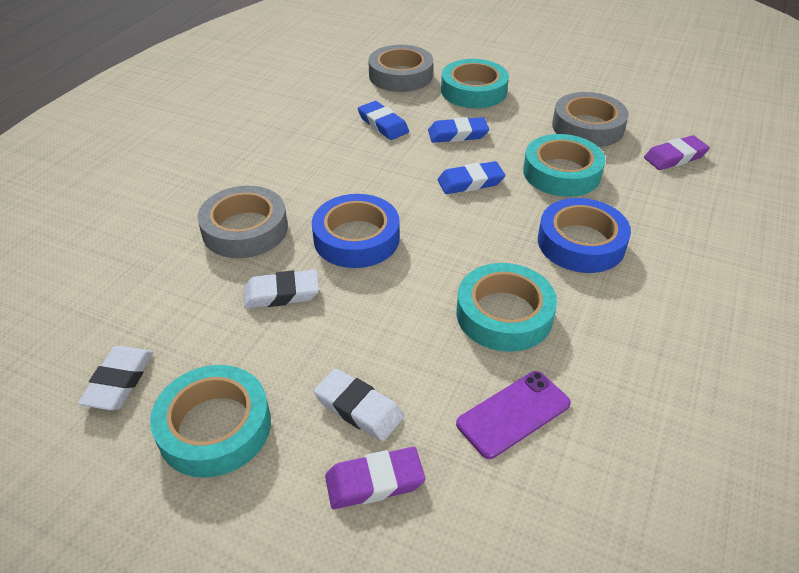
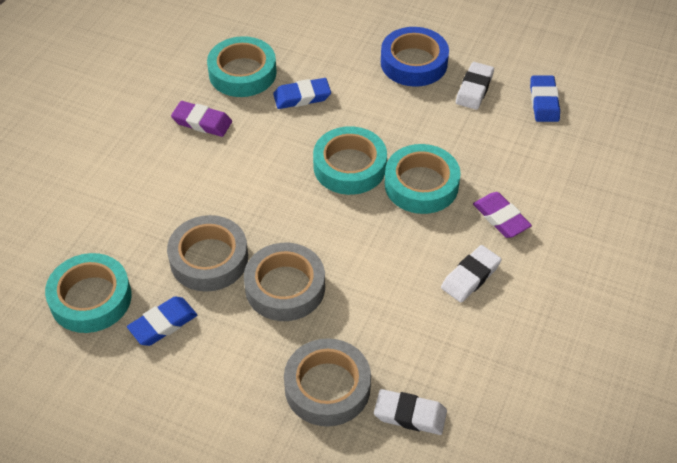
blue tape: [312,194,400,268] [538,198,631,273] = 2 -> [381,27,449,87] = 1
purple phone: [456,371,571,459] = 1 -> none = 0

